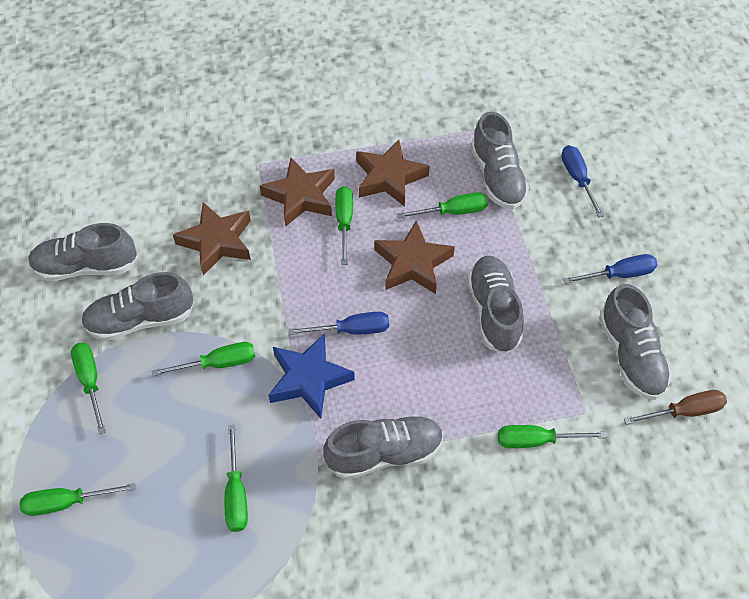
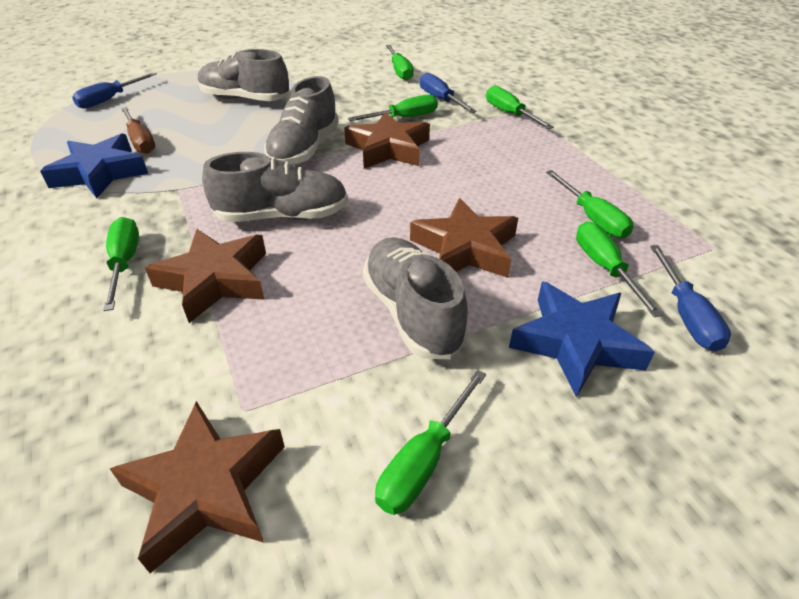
blue star: [268,334,355,419] = 1 -> [40,133,148,198] [509,281,655,397] = 2
grey shoe: [28,223,138,281] [81,272,194,341] [323,415,444,479] [467,256,524,354] [471,112,529,209] [599,284,672,400] = 6 -> [198,49,289,101] [202,152,348,222] [264,76,339,165] [363,237,468,359] = 4

